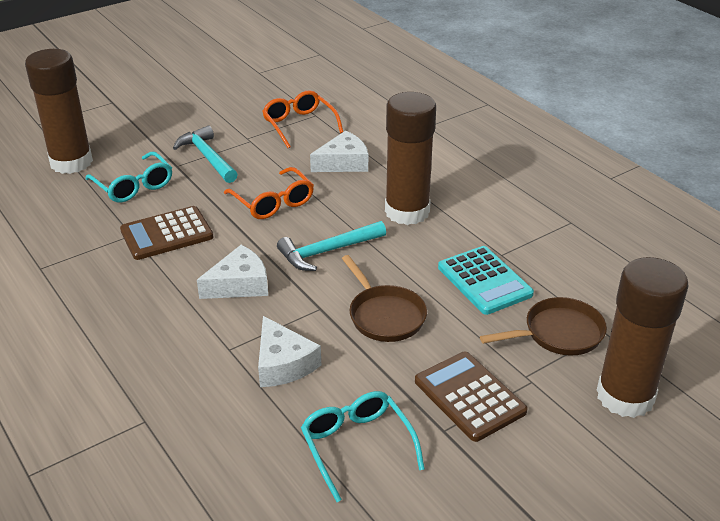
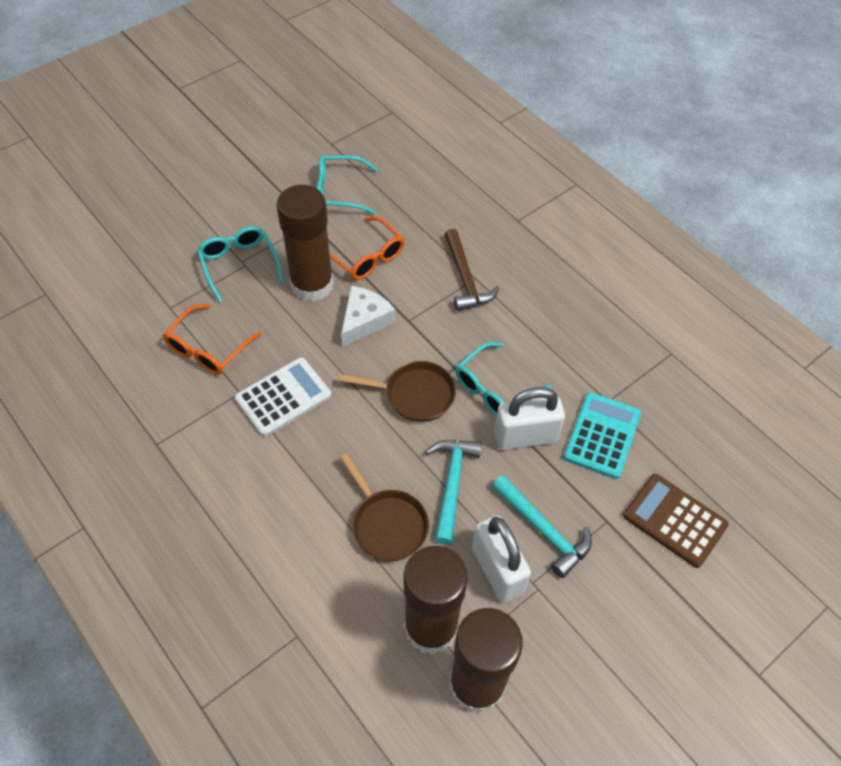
brown calculator: [120,206,214,260] [415,352,528,442] = 2 -> [623,474,729,568] = 1
brown hammer: none = 0 -> [444,229,499,311] = 1
turquoise glasses: [85,152,172,203] [301,391,425,502] = 2 -> [197,226,283,302] [317,155,378,214] [455,342,551,417] = 3
white calculator: none = 0 -> [235,357,332,437] = 1
white cheese: [197,245,268,299] [258,316,321,387] [310,130,368,172] = 3 -> [341,286,395,347] = 1
white padlock: none = 0 -> [472,516,531,602] [494,387,565,450] = 2

